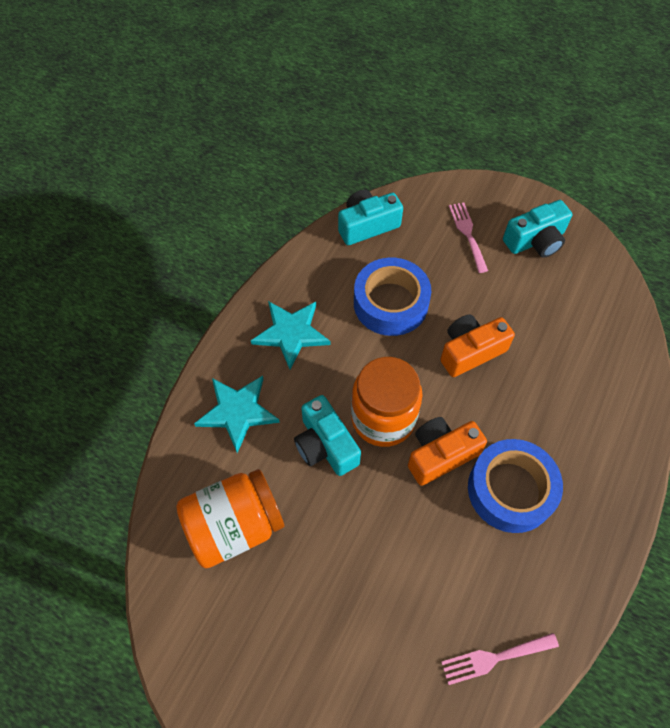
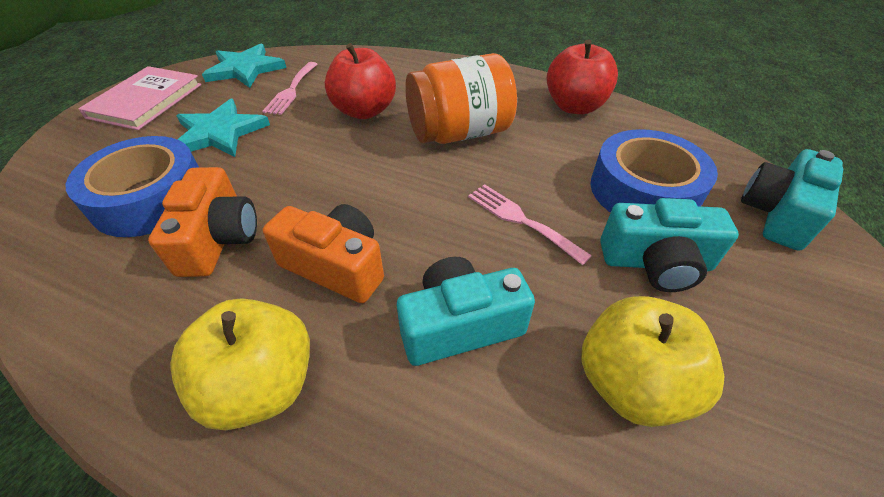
orange jar: [176,469,284,568] [351,357,423,447] = 2 -> [405,53,517,144] = 1
pink book: none = 0 -> [78,66,201,130] = 1
red apple: none = 0 -> [325,43,396,119] [547,40,618,114] = 2
yellow apple: none = 0 -> [170,298,310,430] [581,296,724,427] = 2

